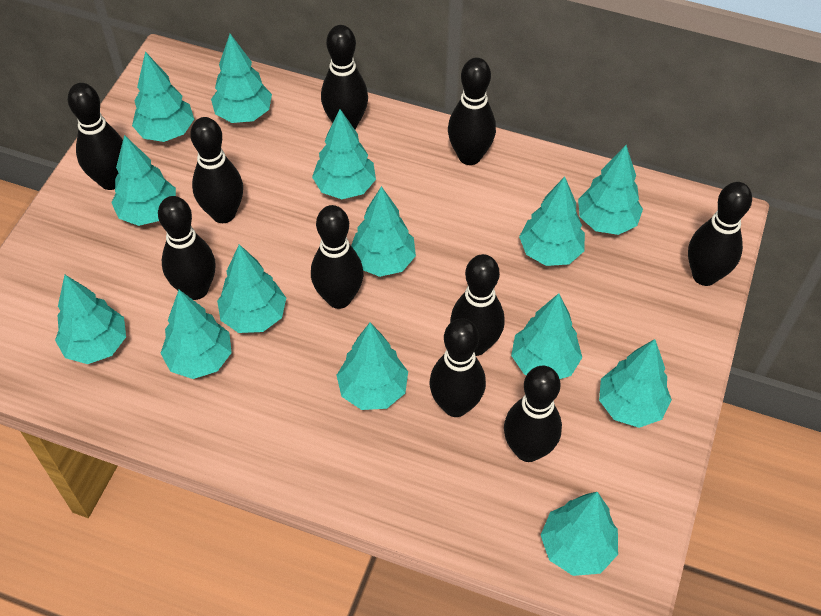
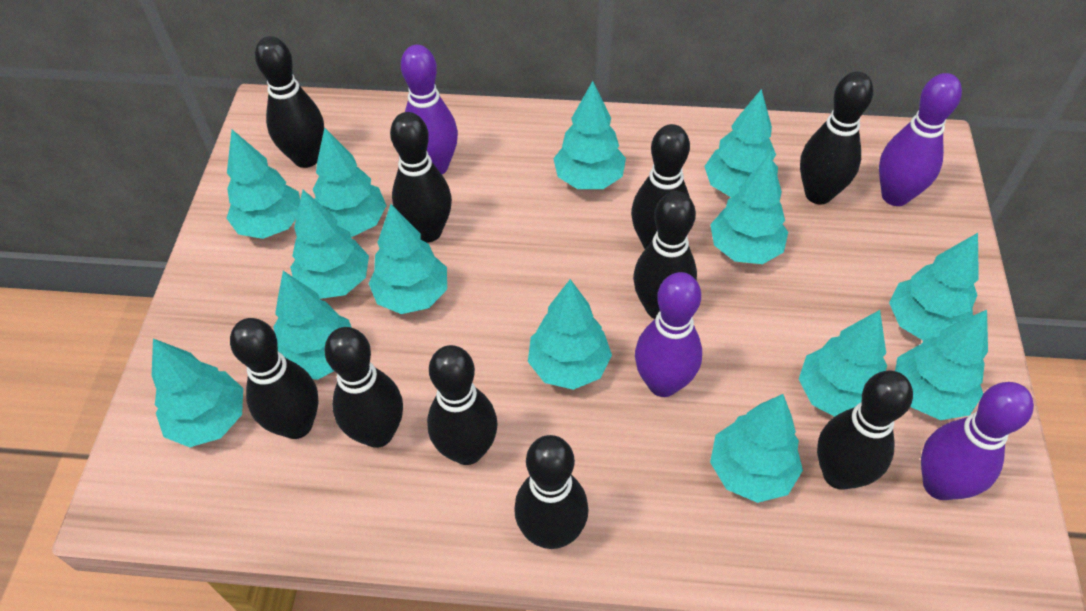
purple bowling pin: none = 0 -> [401,45,458,174] [635,272,702,397] [879,73,962,206] [921,382,1034,500] = 4

